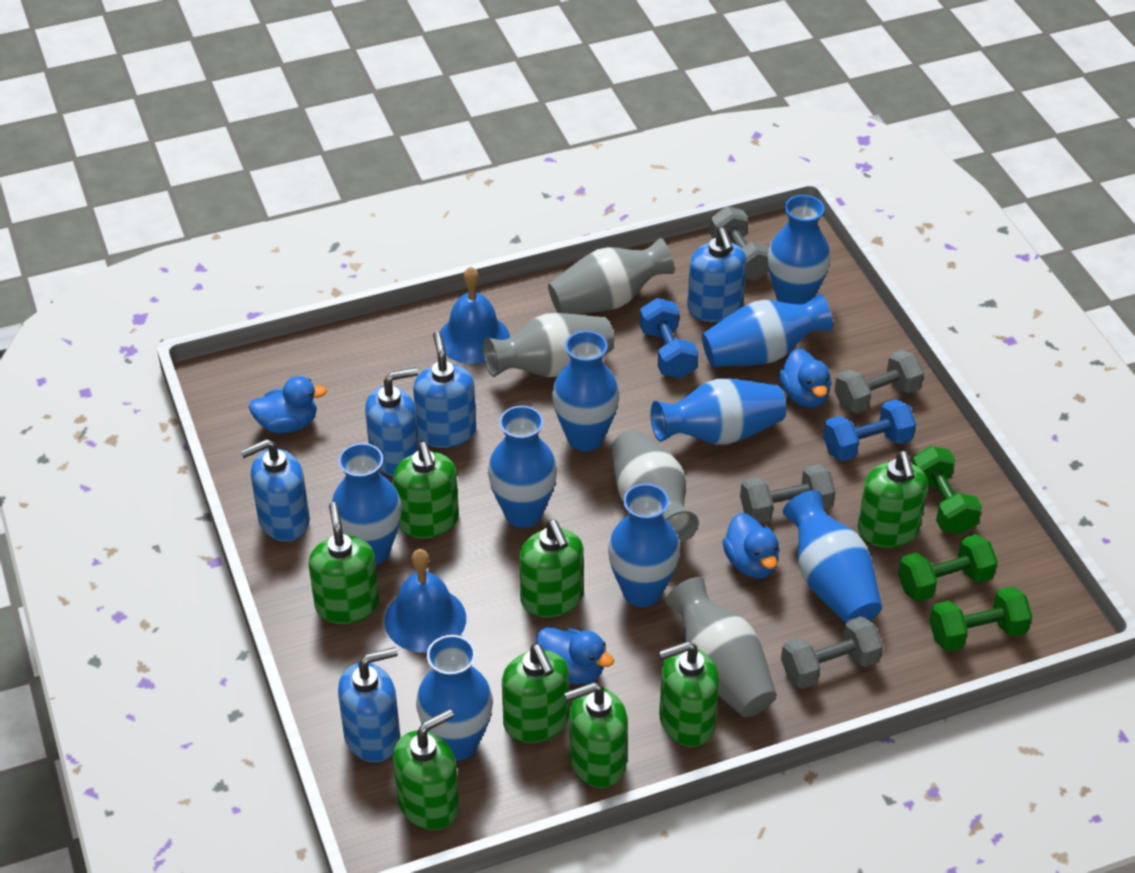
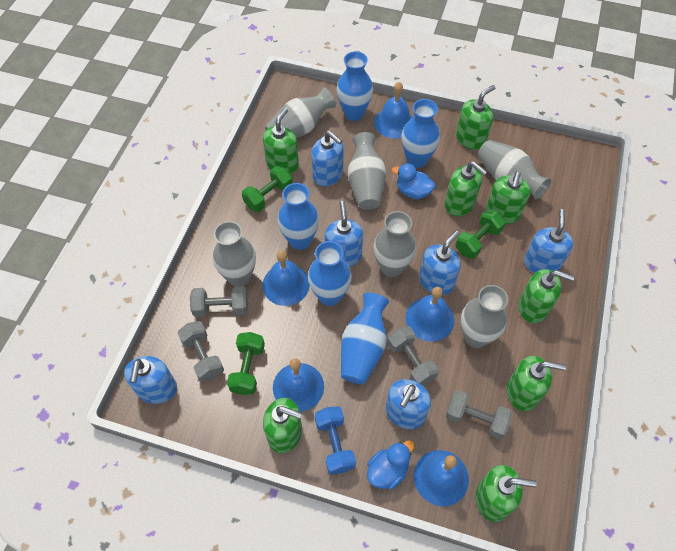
blue bell: [384,549,466,652] [440,267,510,364] = 2 -> [262,250,310,306] [273,358,324,412] [374,82,413,139] [405,287,454,342] [414,450,469,506] = 5
blue duck: [248,376,327,433] [536,627,614,684] [722,513,780,578] [779,348,831,408] = 4 -> [367,440,414,490] [392,163,435,199] = 2
blue dumbbell: [640,298,698,379] [823,399,916,461] = 2 -> [315,406,356,475] = 1
blue soap dispenser: [241,439,310,542] [338,647,400,762] [365,367,419,476] [413,331,476,448] [687,228,747,322] = 5 -> [124,356,177,404] [311,131,344,186] [325,201,363,267] [386,379,431,429] [419,231,461,295] [524,209,573,273] = 6
blue vase: [332,443,402,565] [416,635,493,761] [488,406,557,528] [552,331,619,451] [608,483,680,607] [651,379,786,444] [702,293,833,367] [768,195,831,305] [783,490,882,623] = 9 -> [278,183,319,250] [308,241,352,306] [336,51,373,121] [341,293,389,384] [401,99,440,168] = 5
grey vase: [483,313,614,377] [548,238,675,314] [611,430,699,544] [666,577,776,717] = 4 -> [213,221,256,286] [265,87,336,138] [348,132,386,210] [373,211,416,277] [461,285,508,348] [478,140,551,199] = 6

